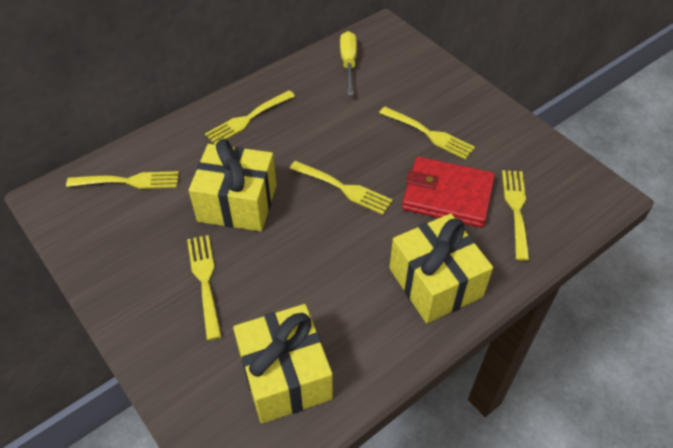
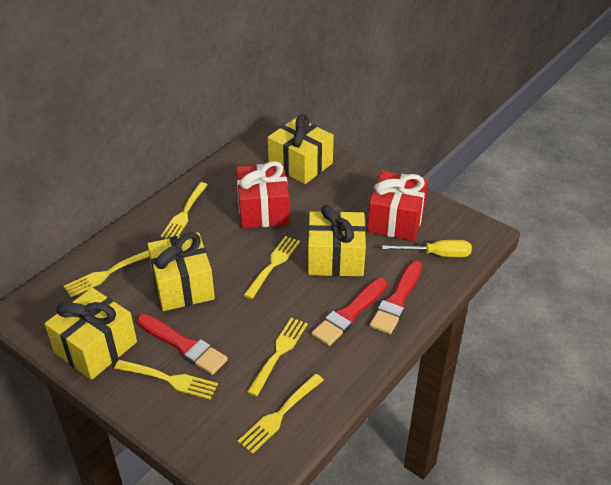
red brush: none = 0 -> [137,314,228,375] [311,278,387,346] [370,261,422,334] = 3
red gift: none = 0 -> [236,161,289,229] [367,171,428,241] = 2
red wallet: [402,157,495,228] = 1 -> none = 0
yellow gift: [189,139,277,231] [233,304,333,424] [390,214,493,323] = 3 -> [45,288,137,380] [147,232,215,311] [268,114,334,184] [308,205,366,276] = 4

